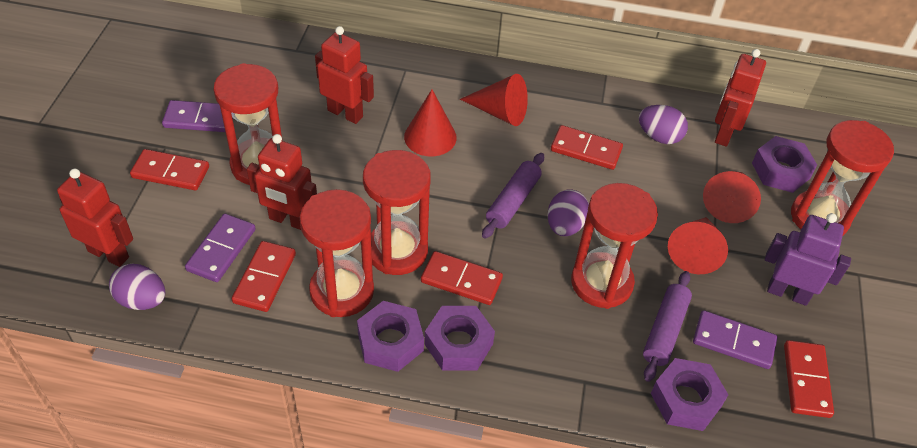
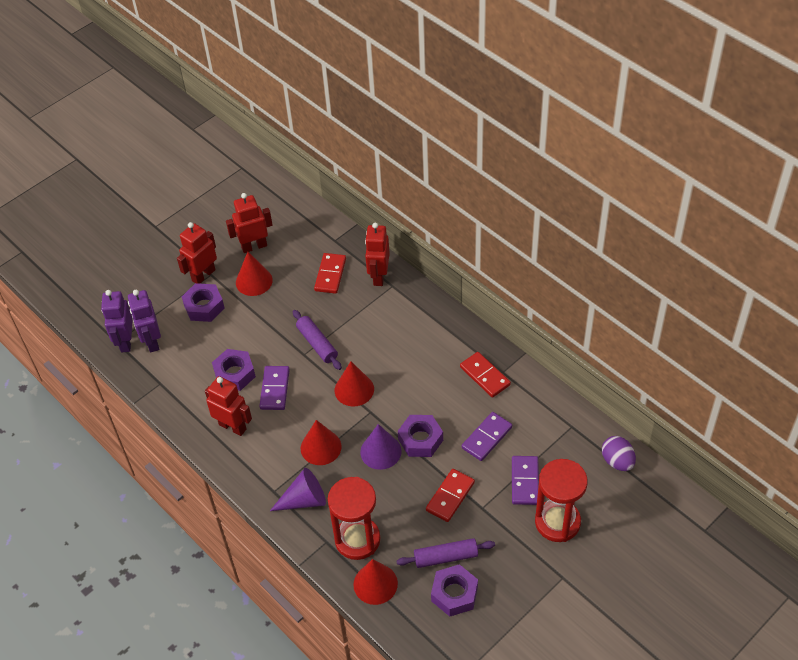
purple cone: none = 0 -> [270,468,326,511] [360,424,402,470] = 2
purple egg: [109,264,165,310] [547,189,589,236] [639,105,688,144] = 3 -> [602,436,636,471] = 1
purple robot: [765,213,851,306] = 1 -> [101,290,133,352] [128,290,161,352] = 2
red domino: [130,149,209,190] [232,241,296,312] [421,251,503,305] [551,125,623,170] [784,340,834,418] = 5 -> [314,253,346,294] [426,469,475,522] [460,352,511,398] = 3
red hourglass: [213,63,282,185] [300,189,374,317] [363,150,431,275] [571,183,658,309] [791,120,894,237] = 5 -> [328,477,380,560] [535,459,588,542] = 2

